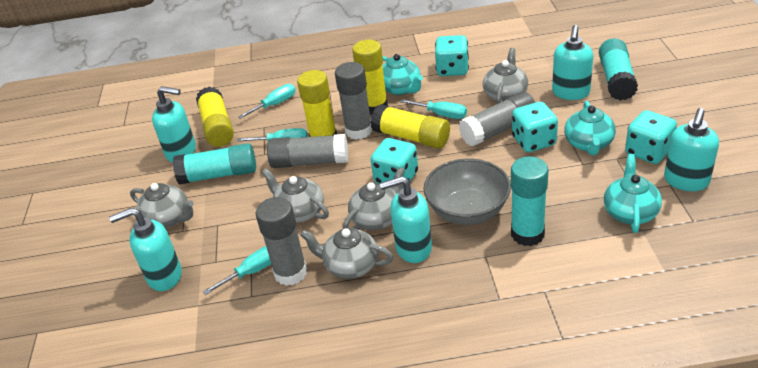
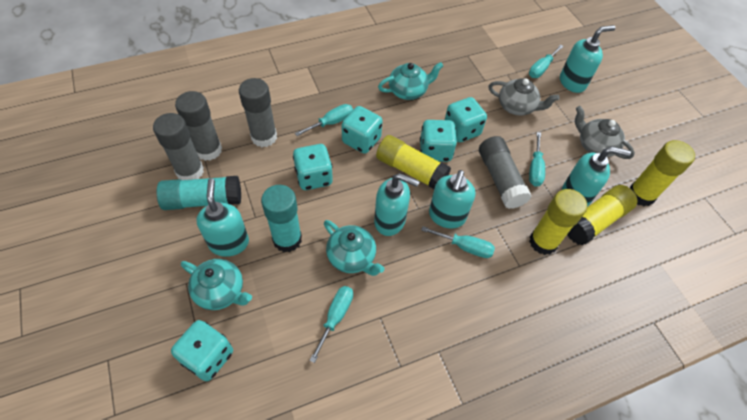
grey bowl: [423,159,511,225] = 1 -> none = 0
grey teapot: [130,183,194,228] [262,168,329,223] [300,228,393,279] [343,167,405,230] [483,48,528,104] = 5 -> [488,78,559,116] [575,106,635,159] = 2
turquoise dice: [371,138,418,184] [435,35,469,76] [512,102,558,152] [625,110,677,164] = 4 -> [171,320,233,381] [293,144,333,190] [342,106,383,154] [420,120,457,162] [445,97,487,143] = 5
turquoise glue stick: [173,143,256,185] [511,156,549,246] [599,38,638,101] = 3 -> [156,176,241,210] [261,185,302,252] = 2
turquoise screwdriver: [203,246,271,295] [237,128,308,142] [238,84,296,119] [400,99,467,119] = 4 -> [295,104,353,136] [309,286,353,363] [421,226,495,258] [529,45,564,78] [529,132,545,187] = 5

